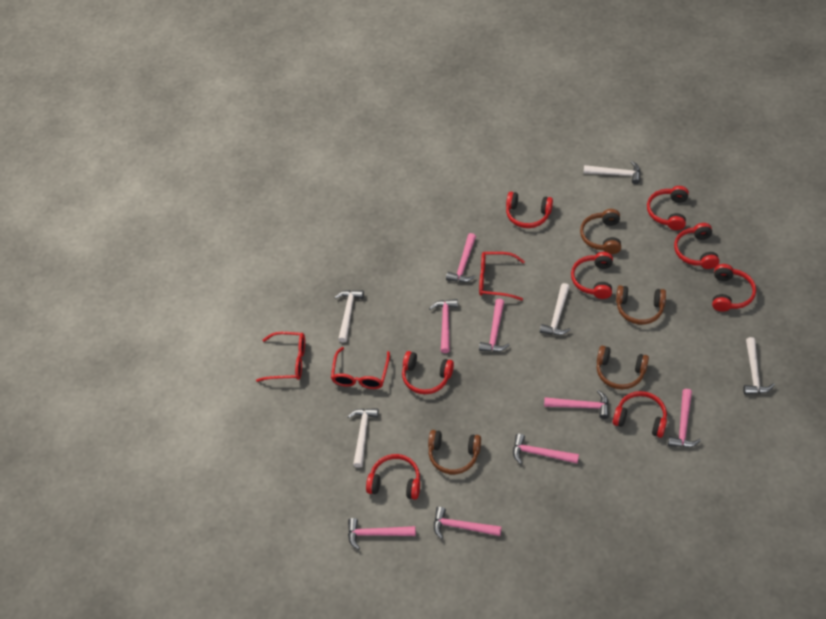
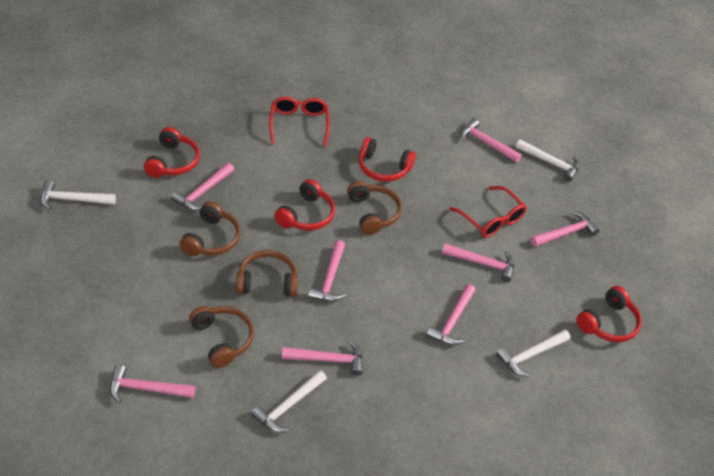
red glasses: [256,332,305,382] [331,347,390,389] [479,252,525,301] = 3 -> [269,97,330,147] [449,186,527,238] = 2
red headphones: [366,454,420,500] [402,351,454,394] [506,192,553,228] [571,252,613,299] [613,391,667,438] [647,186,689,230] [674,223,719,269] [712,264,756,312] = 8 -> [144,127,200,178] [274,179,335,230] [359,137,416,182] [576,286,642,342] = 4
white hammer: [335,290,364,342] [347,408,379,468] [540,283,570,335] [583,161,640,184] [743,337,775,394] = 5 -> [41,180,116,210] [251,370,327,433] [496,330,571,377] [516,139,580,181] = 4

